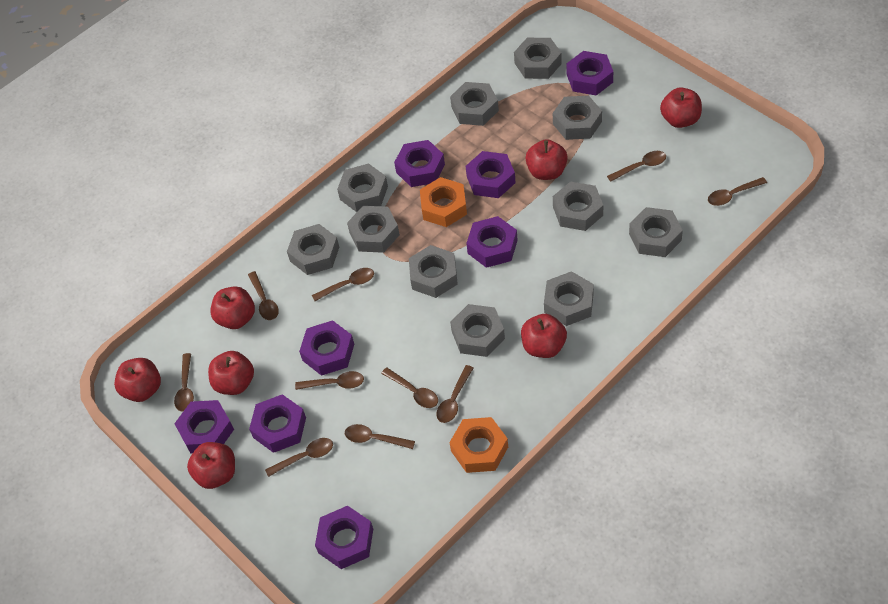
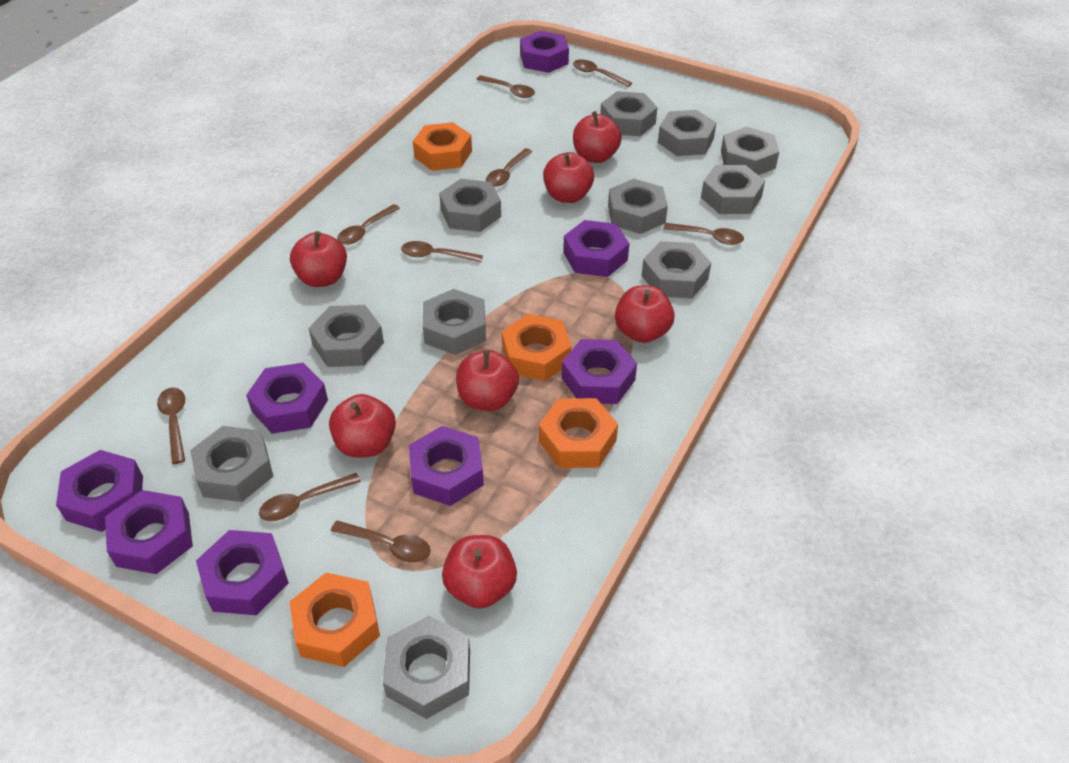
brown spoon: [174,353,194,411] [248,271,279,320] [265,438,333,477] [295,371,364,390] [312,268,374,301] [345,424,415,449] [381,367,438,408] [436,365,474,423] [607,151,666,182] [708,177,767,206] = 10 -> [157,387,185,464] [259,473,361,521] [331,520,431,563] [337,204,400,245] [401,241,483,262] [476,75,535,98] [486,148,533,187] [573,59,632,87] [663,223,744,245] = 9
orange nut: [420,177,467,227] [449,417,508,473] = 2 -> [290,573,380,667] [413,122,472,171] [502,314,572,381] [539,398,618,468] = 4

